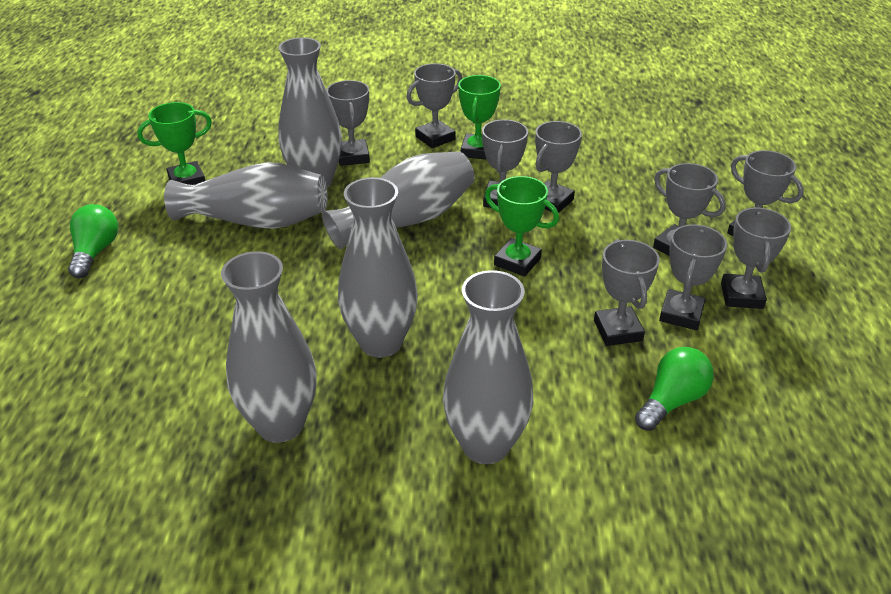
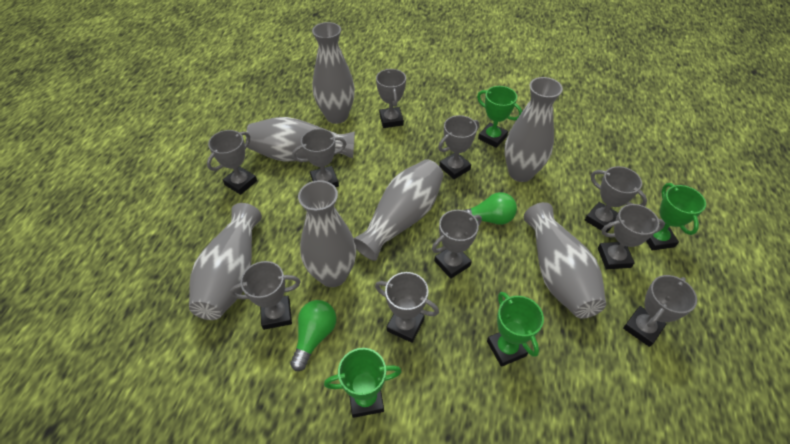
green trophy: [137,102,212,185] [458,75,501,160] [485,176,559,277] = 3 -> [324,348,402,418] [477,86,522,148] [487,292,544,367] [646,183,706,250] = 4
grey trophy: [326,80,370,166] [406,63,462,148] [482,119,528,208] [535,121,582,212] [594,239,660,346] [653,163,726,256] [659,224,727,330] [721,207,791,309] [727,150,804,236] = 9 -> [207,130,257,195] [230,261,301,330] [292,128,346,187] [375,272,439,343] [376,69,406,128] [432,210,482,279] [438,115,479,179] [585,166,647,233] [598,204,665,269] [623,275,697,347] = 10
grey vase: [164,162,328,229] [221,251,317,443] [278,37,342,188] [322,151,475,249] [338,177,418,358] [443,270,533,464] = 6 -> [189,203,262,320] [246,117,355,162] [298,180,356,287] [312,22,355,124] [354,159,444,261] [504,77,563,182] [524,202,606,319] = 7

